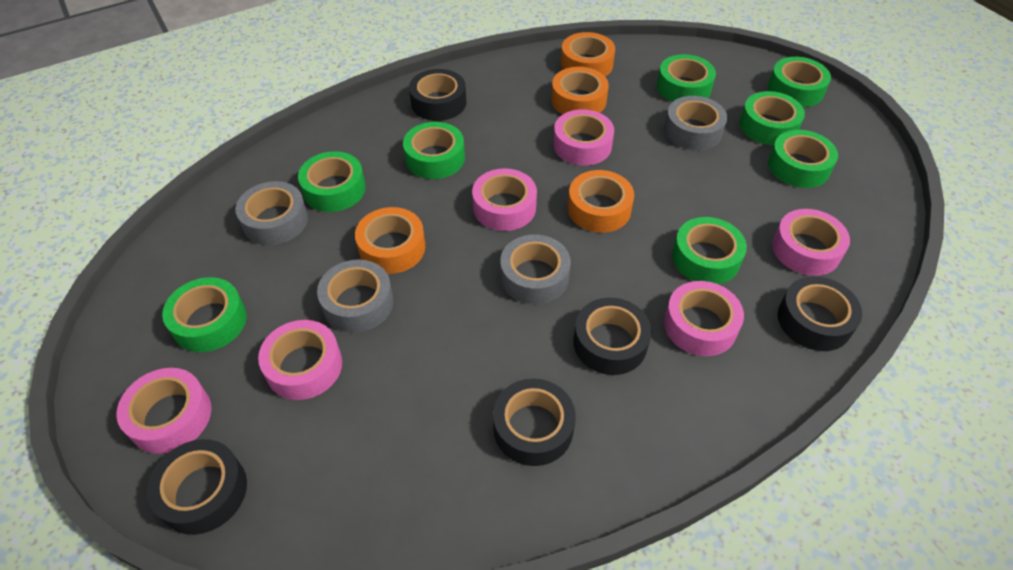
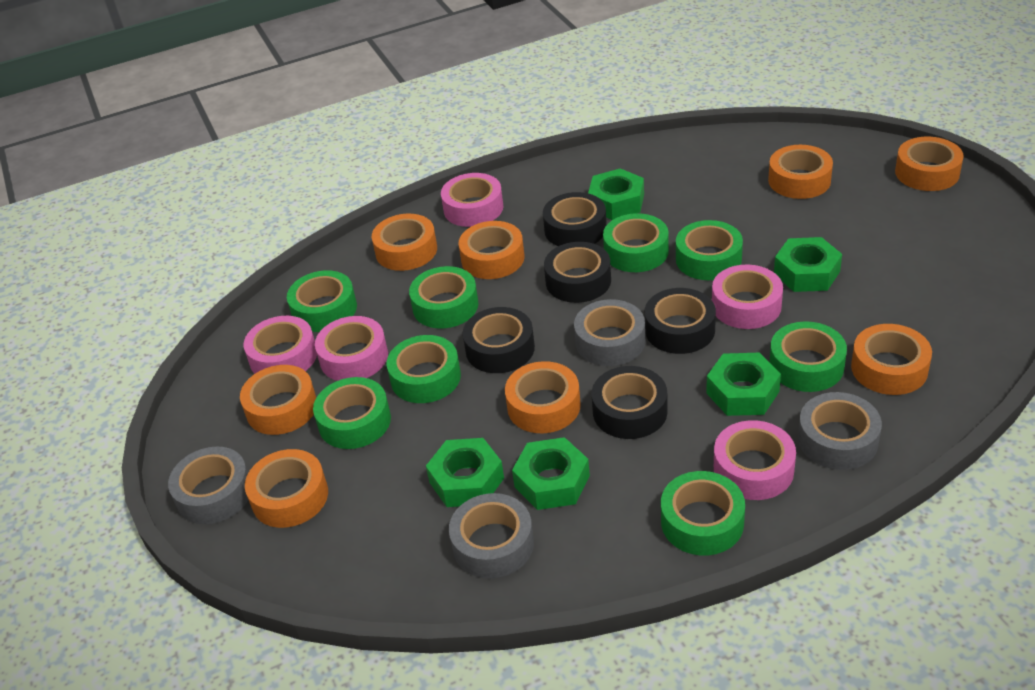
green nut: none = 0 -> [426,438,504,507] [512,437,590,510] [588,168,644,220] [706,353,781,416] [774,237,842,292] = 5
orange tape: [355,207,425,274] [551,67,609,114] [561,32,615,76] [568,170,634,233] = 4 -> [240,365,316,435] [245,449,328,528] [372,214,437,271] [458,221,524,279] [505,361,581,433] [768,145,833,199] [851,324,932,395] [895,137,964,191] = 8
pink tape: [116,368,212,454] [258,320,342,400] [472,168,537,231] [553,109,614,166] [664,281,744,356] [772,209,850,276] = 6 -> [244,316,317,374] [315,316,388,381] [441,173,504,227] [712,264,783,329] [714,420,796,500] = 5

